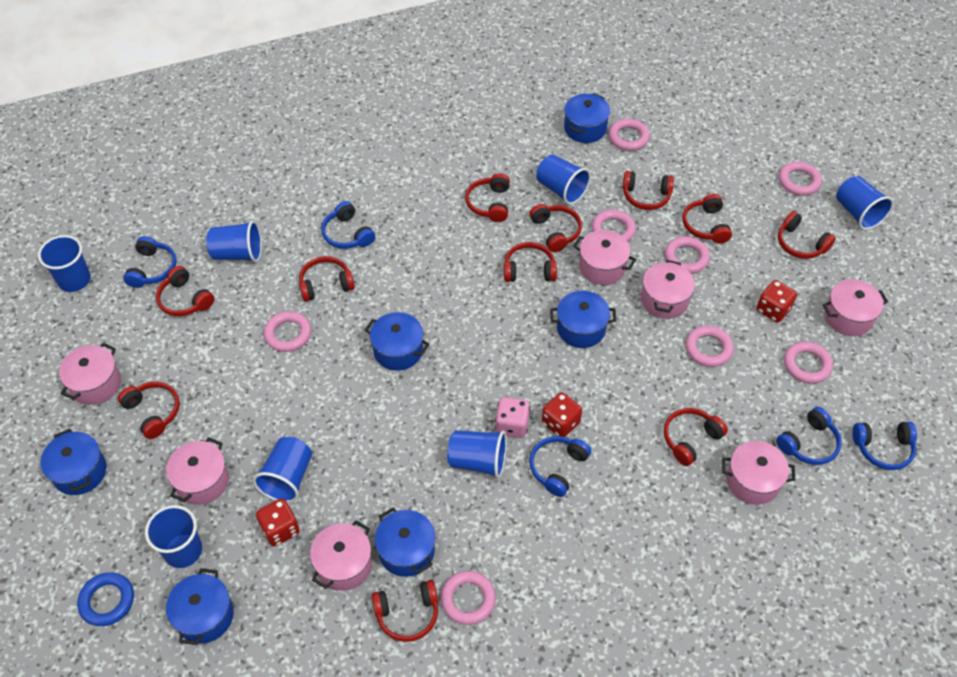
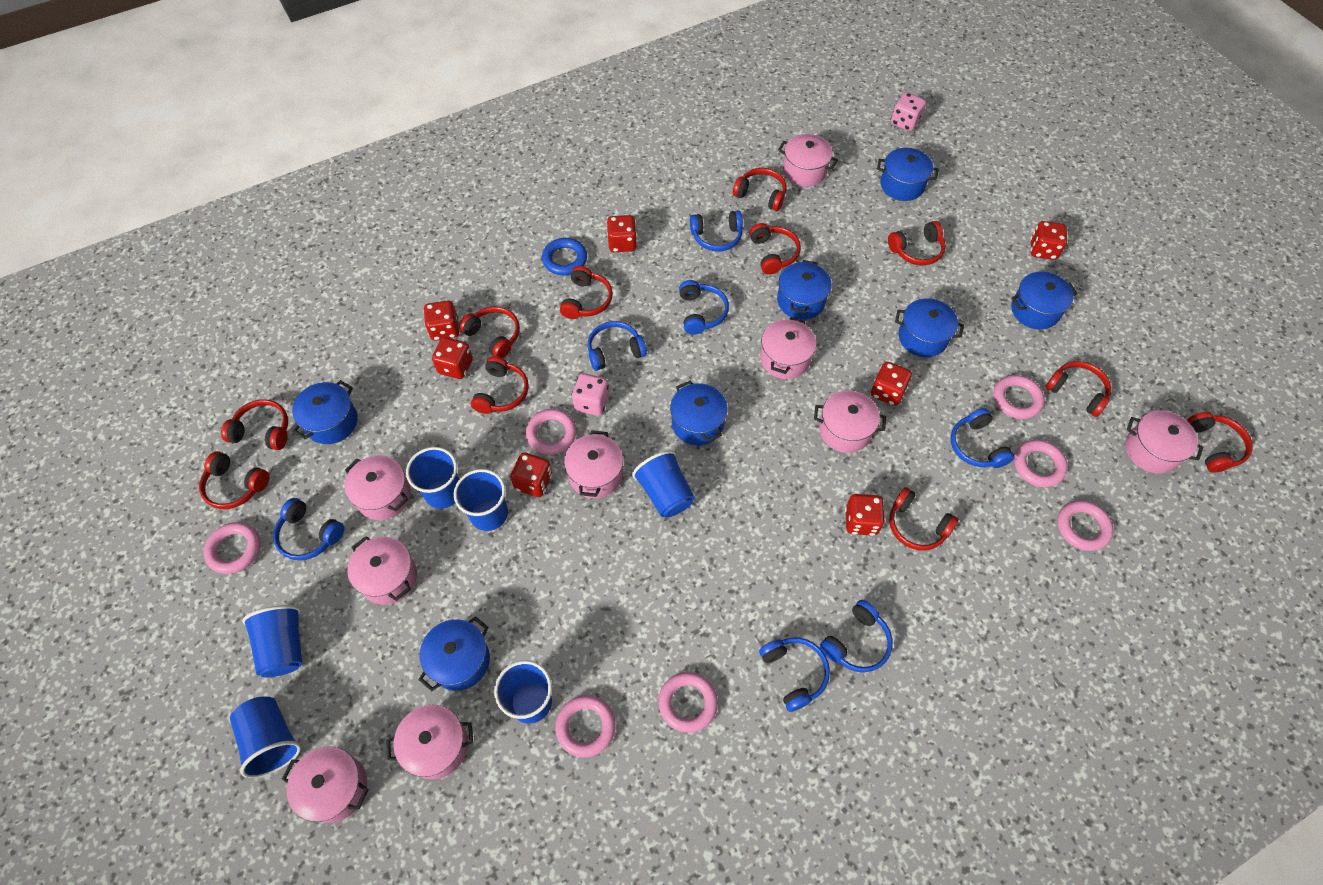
blue cup: [38,235,91,292] [145,505,202,568] [206,220,262,262] [253,437,312,503] [447,430,507,478] [536,154,591,205] [836,176,894,230] = 7 -> [230,696,301,778] [242,605,302,677] [406,447,459,509] [454,469,508,531] [494,660,552,724] [632,450,695,518] = 6
blue headphones: [124,236,177,288] [321,201,375,249] [529,436,591,497] [776,407,842,465] [852,422,917,470] = 5 -> [273,498,344,560] [587,321,647,371] [679,280,729,335] [690,210,743,251] [759,637,830,712] [820,600,893,673] [950,408,1015,468] = 7
blue pot: [41,429,106,495] [166,568,234,645] [365,312,429,371] [375,508,435,577] [550,291,616,348] [564,93,610,143] = 6 -> [292,380,358,444] [418,616,490,691] [670,381,728,446] [777,260,832,320] [877,148,938,201] [895,298,964,357] [1011,272,1077,329] = 7
pink dice: [495,397,530,438] = 1 -> [572,373,609,416] [891,93,926,131] = 2
pink pot: [59,343,121,405] [166,437,229,505] [310,520,372,591] [573,230,636,285] [641,260,695,319] [722,441,795,505] [823,279,888,336] = 7 -> [282,746,369,823] [344,455,411,520] [347,536,417,605] [386,705,473,779] [564,430,623,498] [760,317,816,379] [778,134,838,187] [814,390,886,453] [1125,410,1203,474] = 9
pink ring: [264,311,311,352] [440,571,496,625] [592,210,636,242] [608,119,650,151] [665,236,710,274] [686,325,734,367] [779,162,822,196] [784,341,833,384] = 8 -> [204,522,261,574] [526,409,577,455] [555,695,616,758] [658,672,718,733] [993,375,1045,419] [1014,440,1068,487] [1057,500,1113,551] = 7
red dice: [256,498,300,547] [542,392,582,437] [756,280,797,323] = 3 -> [423,300,459,341] [432,337,473,379] [510,452,552,497] [607,215,637,252] [845,494,885,536] [871,362,912,406] [1030,221,1067,260] = 7

